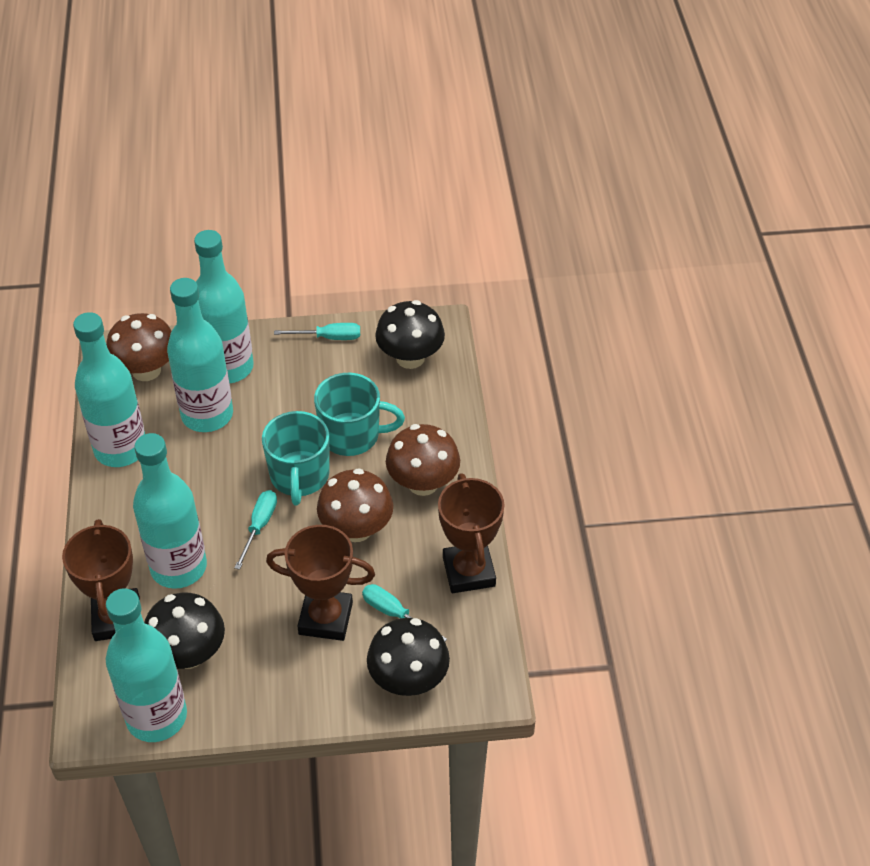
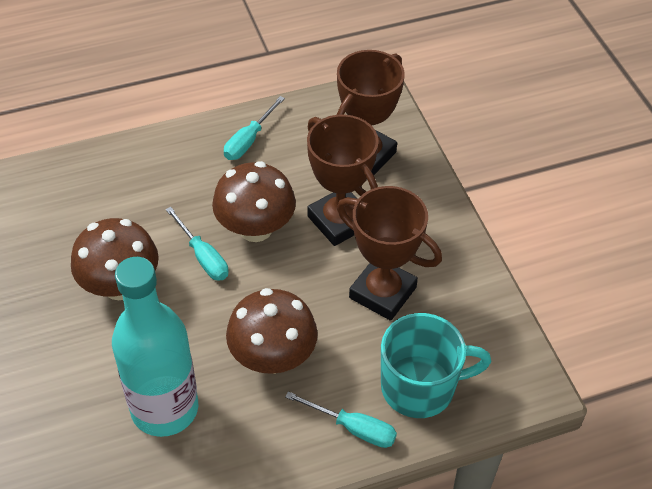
black mushroom: [144,593,225,669] [367,618,450,696] [375,300,445,369] = 3 -> none = 0
turquoise bottle: [73,312,145,467] [106,588,187,742] [133,433,207,589] [167,278,233,432] [194,230,254,383] = 5 -> [112,257,198,437] = 1
turquoise mug: [262,411,329,505] [314,373,405,456] = 2 -> [381,313,491,418] = 1

